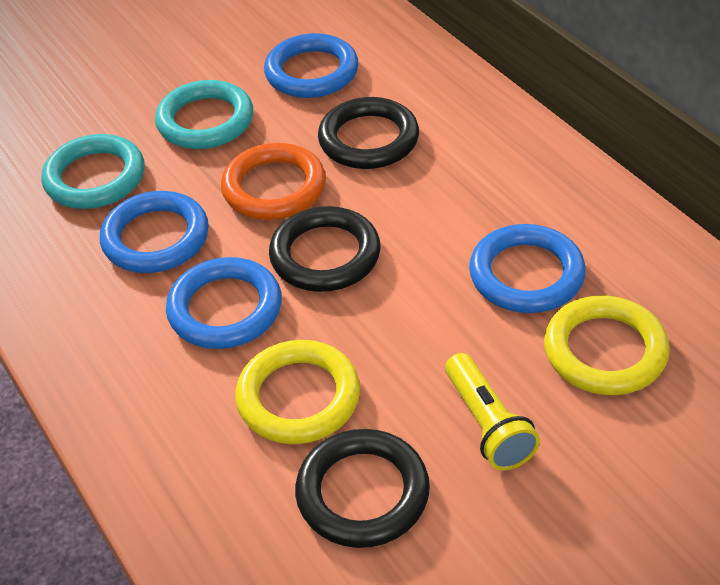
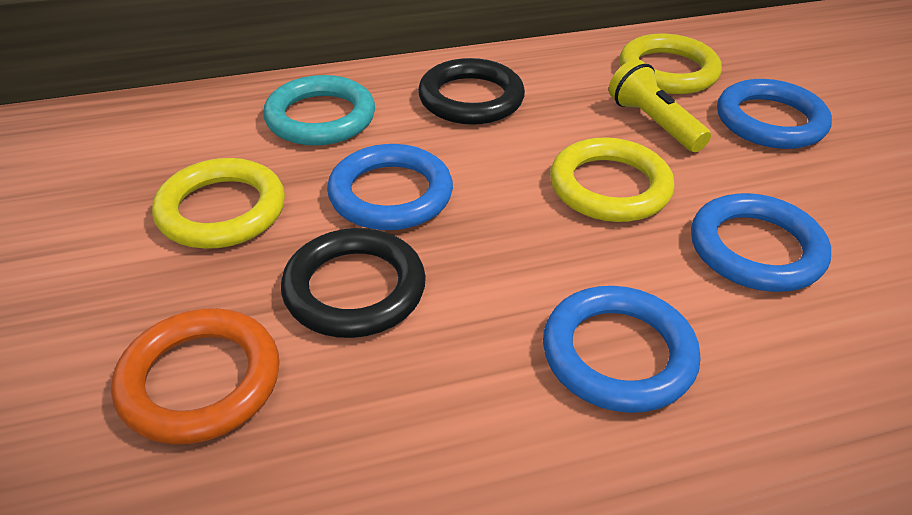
black ring: [269,206,381,292] [295,429,430,548] [318,97,419,169] = 3 -> [281,228,426,338] [418,58,525,125] = 2
turquoise ring: [41,134,145,209] [155,80,253,149] = 2 -> [263,75,375,146] = 1
yellow ring: [235,340,360,444] [544,296,670,395] = 2 -> [152,158,285,249] [550,137,674,222] [619,33,722,94] = 3

